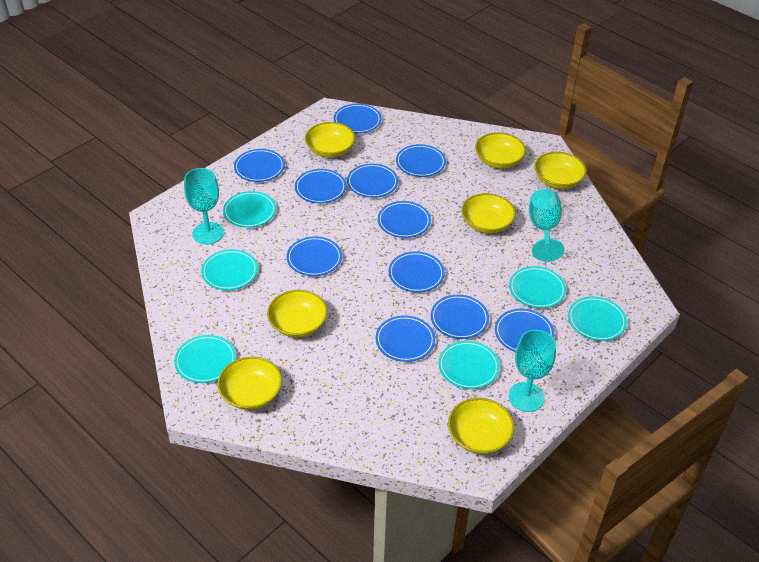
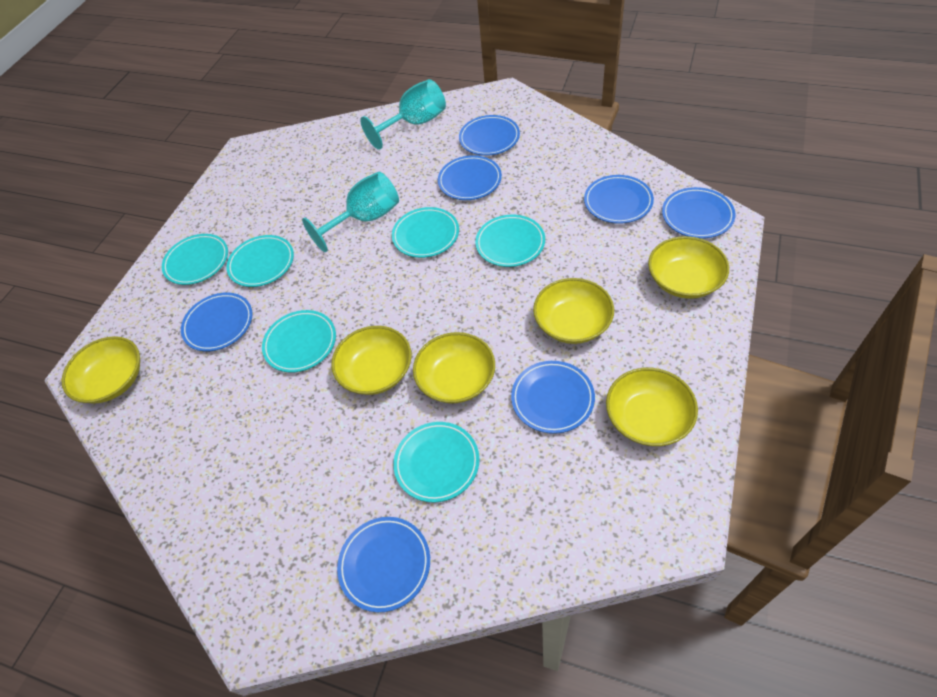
blue plate: [234,149,285,182] [287,236,342,276] [295,169,346,203] [334,104,381,133] [347,164,398,198] [376,315,435,362] [378,201,431,238] [389,252,445,292] [396,144,446,177] [431,295,489,339] [495,309,554,352] = 11 -> [181,292,253,351] [337,517,430,612] [438,155,502,200] [459,115,520,156] [511,361,595,434] [584,175,654,224] [662,187,735,239] = 7
turquoise goblet: [184,168,224,244] [509,330,556,412] [529,189,564,262] = 3 -> [302,172,399,252] [360,79,446,150] = 2
yellow bowl: [218,356,282,410] [267,290,328,337] [305,122,355,158] [448,398,515,454] [461,193,516,234] [475,132,526,168] [534,152,587,189] = 7 -> [62,336,140,404] [331,326,412,395] [413,332,495,403] [533,278,614,344] [606,368,698,446] [648,236,729,299] = 6

